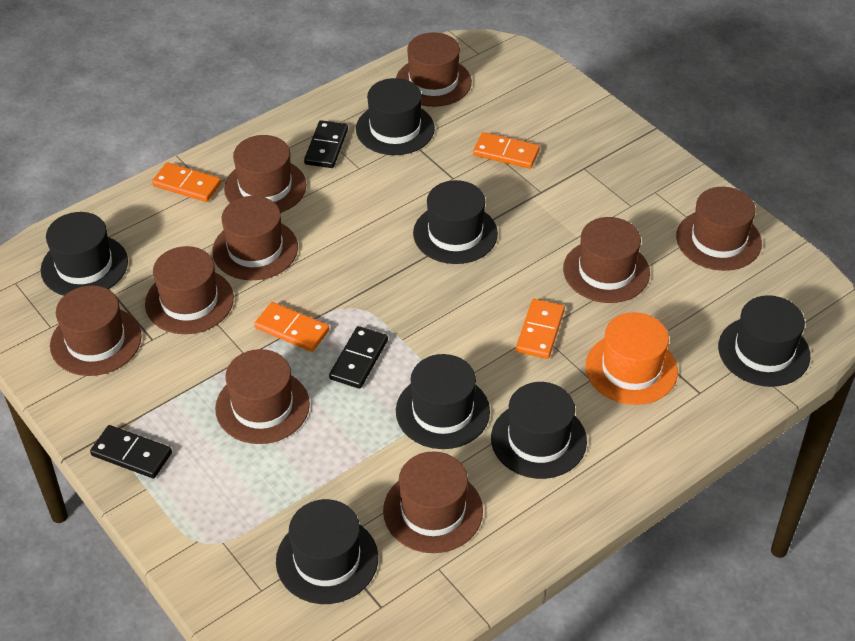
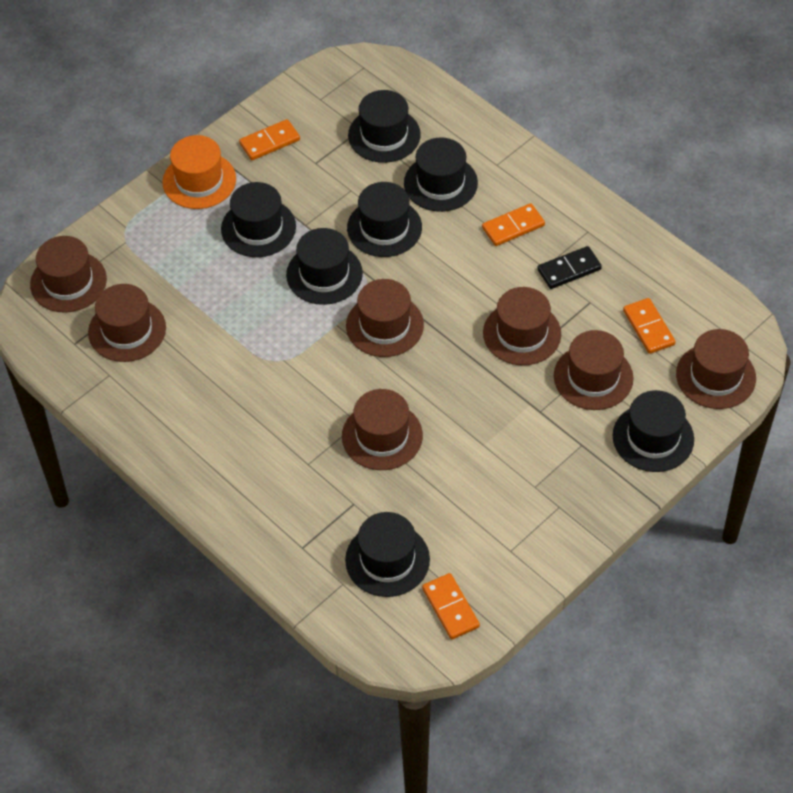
black domino: [90,425,172,478] [304,120,348,168] [329,326,388,389] = 3 -> [537,246,602,289] = 1
brown hat: [50,285,142,376] [145,246,234,334] [212,196,298,280] [215,349,310,444] [224,135,307,213] [383,452,483,553] [396,32,472,107] [563,217,650,303] [676,187,762,271] = 9 -> [30,236,107,313] [88,284,166,362] [342,389,423,470] [346,279,424,357] [483,287,561,365] [554,330,633,410] [676,329,756,409] = 7

